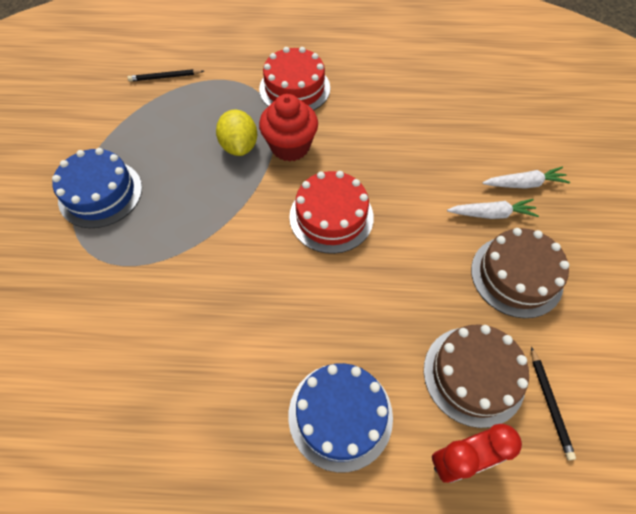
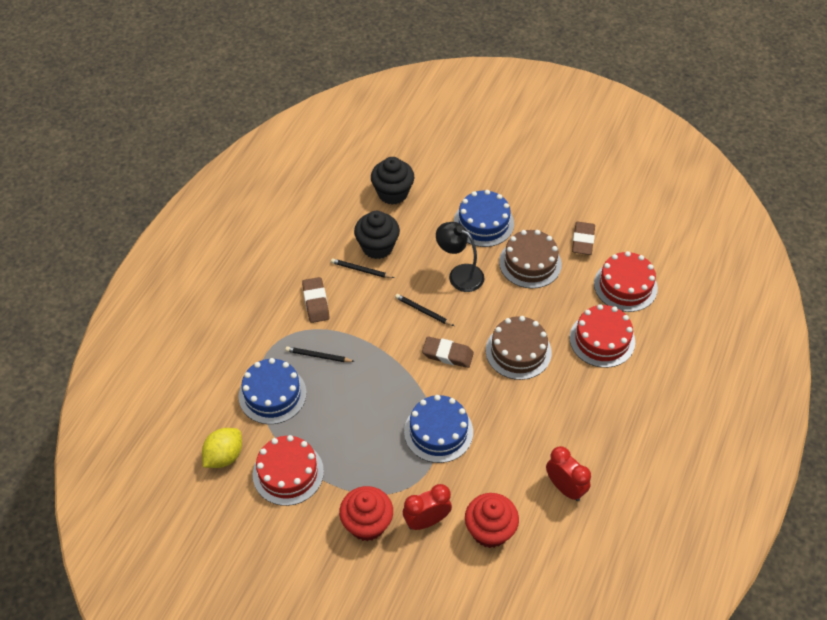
black cupcake: none = 0 -> [354,211,400,259] [371,157,414,205] = 2
black lamp: none = 0 -> [436,222,484,292] = 1
black pencil: [128,69,204,82] [531,347,576,460] = 2 -> [285,346,355,362] [331,258,394,278] [395,294,454,326] = 3
blue cake: [52,148,142,228] [288,363,393,473] = 2 -> [239,358,307,424] [404,395,473,463] [454,190,514,247] = 3
brown eraser: none = 0 -> [302,277,330,323] [422,336,474,368] [572,222,595,255] = 3
red cake: [259,47,330,110] [289,171,374,254] = 2 -> [253,435,324,506] [569,304,635,368] [594,251,658,312] = 3
red clock: [432,424,522,483] = 1 -> [403,484,452,530] [546,446,591,501] = 2
red cupcake: [259,94,318,162] = 1 -> [339,486,393,541] [465,493,519,548] = 2
white carrot: [447,199,539,219] [482,166,570,189] = 2 -> none = 0

